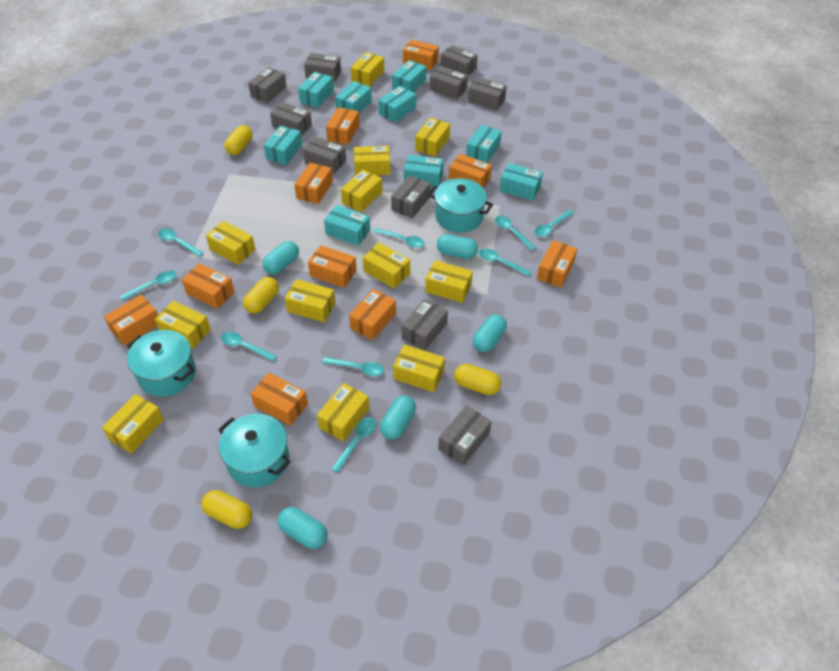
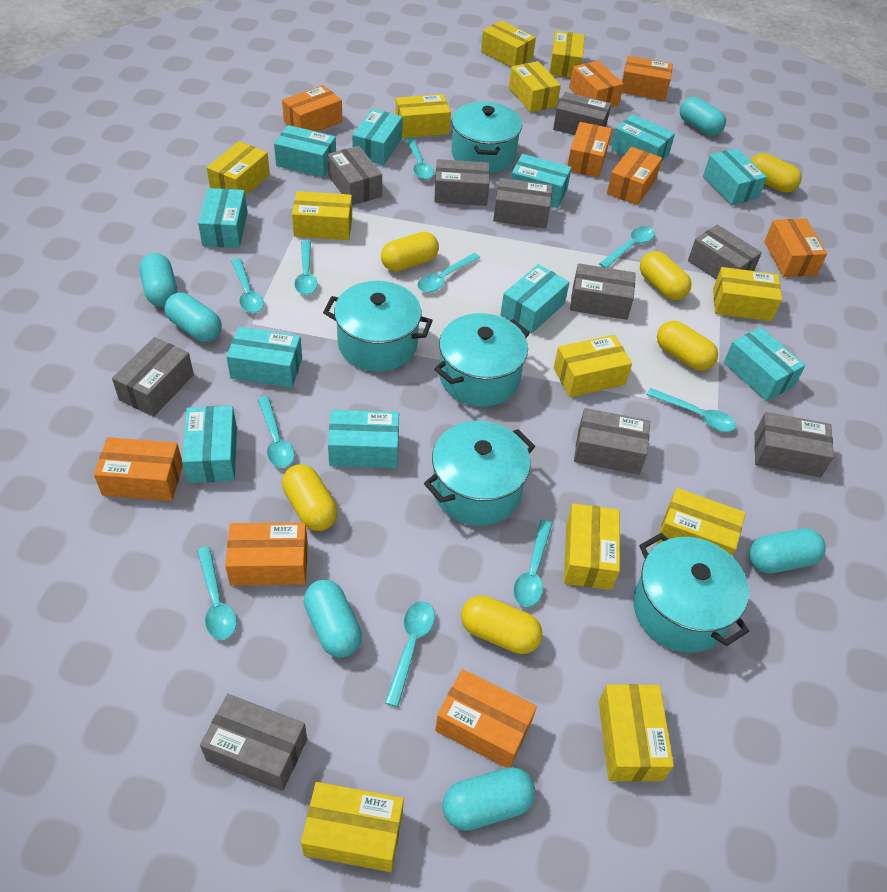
orange box: [104,295,158,346] [182,263,235,309] [251,373,308,426] [294,162,333,204] [308,245,357,288] [326,107,359,145] [349,289,396,340] [403,40,439,70] [449,154,492,188] [537,240,577,288] = 10 -> [94,437,183,501] [225,523,308,586] [282,85,342,132] [435,669,537,768] [567,122,612,178] [569,61,624,107] [607,147,662,205] [622,56,673,100] [764,219,827,277] = 9
turquoise box: [264,126,302,165] [298,72,334,108] [324,205,370,246] [335,81,372,113] [378,86,416,122] [392,60,426,92] [404,155,443,187] [466,125,502,163] [499,163,543,201] = 9 -> [182,406,237,483] [198,188,247,248] [226,327,302,388] [274,125,336,178] [328,410,399,468] [352,109,403,165] [500,264,570,334] [511,154,572,208] [611,114,675,162] [703,148,767,205] [724,327,806,401] = 11
turquoise capsule: [263,241,299,274] [278,507,328,549] [380,395,416,440] [437,234,478,259] [473,314,507,352] = 5 -> [139,253,177,307] [164,293,222,342] [304,579,362,658] [442,767,535,831] [680,97,726,136] [749,528,826,574] = 6
turquoise pot: [127,330,196,397] [218,414,291,487] [428,178,493,233] = 3 -> [323,281,433,372] [424,421,535,526] [434,313,530,407] [451,102,522,173] [633,533,749,653] = 5
turquoise spoon: [120,270,177,300] [158,228,204,257] [221,332,277,361] [322,357,384,376] [331,417,376,472] [373,228,425,248] [479,248,531,276] [495,216,536,251] [535,210,574,237] = 9 -> [197,547,237,640] [231,258,264,313] [258,396,295,468] [295,240,318,295] [385,601,435,707] [406,137,434,180] [417,253,480,293] [513,520,552,607] [599,226,655,268] [647,388,736,432] = 10
yellow capsule: [201,490,252,529] [225,125,253,155] [243,277,279,314] [454,364,501,395] = 4 -> [282,464,338,531] [381,232,439,271] [461,595,542,654] [640,251,692,300] [657,321,718,371] [750,153,802,193] = 6

